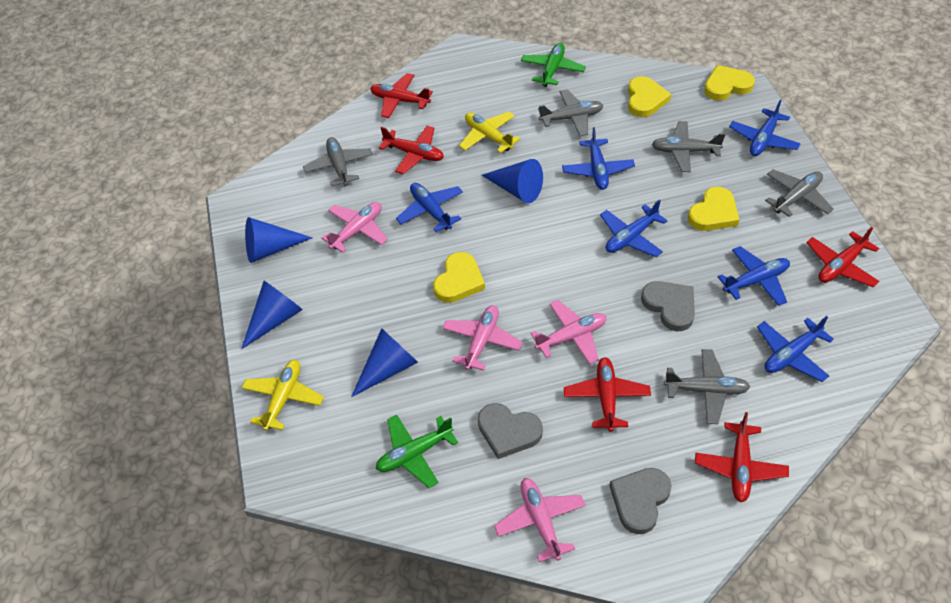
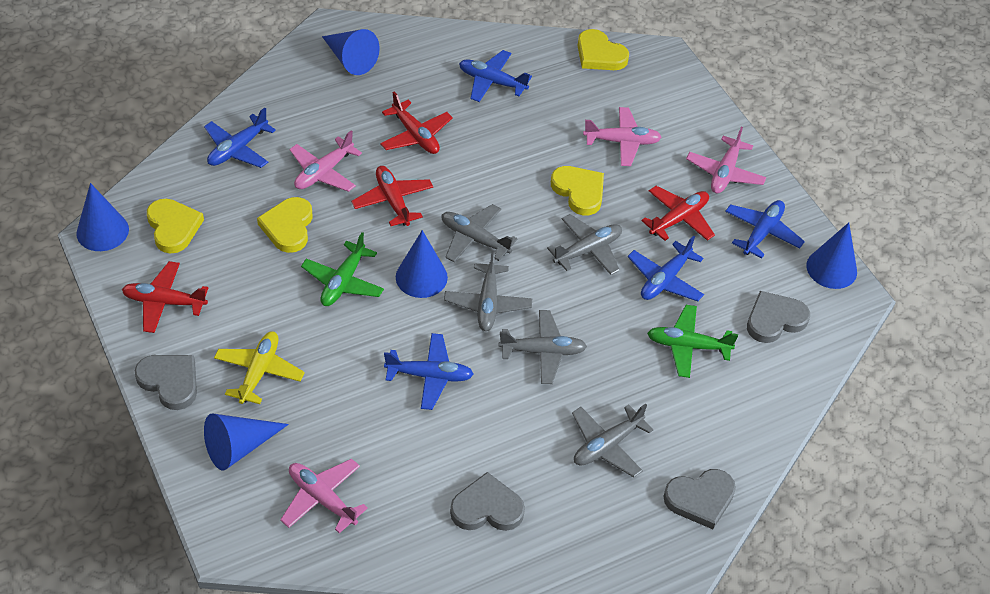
blue cone: [241,281,303,349] [245,217,312,263] [351,328,418,397] [482,159,543,203] = 4 -> [76,183,129,251] [204,414,289,470] [322,29,380,75] [396,230,448,298] [806,222,857,289] = 5
blue plane: [396,183,463,232] [562,127,635,190] [600,200,668,257] [718,246,790,306] [729,100,801,156] [757,316,834,382] = 6 -> [204,108,276,168] [384,333,474,410] [459,50,532,102] [628,236,704,301] [725,200,805,258] = 5
grey heart: [478,403,543,459] [609,468,672,534] [641,281,695,331] = 3 -> [135,355,197,410] [450,472,525,531] [663,469,736,529] [747,291,810,343] = 4
red plane: [370,73,433,118] [379,126,444,174] [564,357,651,432] [695,412,789,502] [806,227,880,287] = 5 -> [122,261,208,333] [351,166,433,226] [380,92,453,154] [641,186,715,241] = 4
yellow plane: [242,360,324,431] [459,112,521,153] = 2 -> [214,331,305,404] = 1

